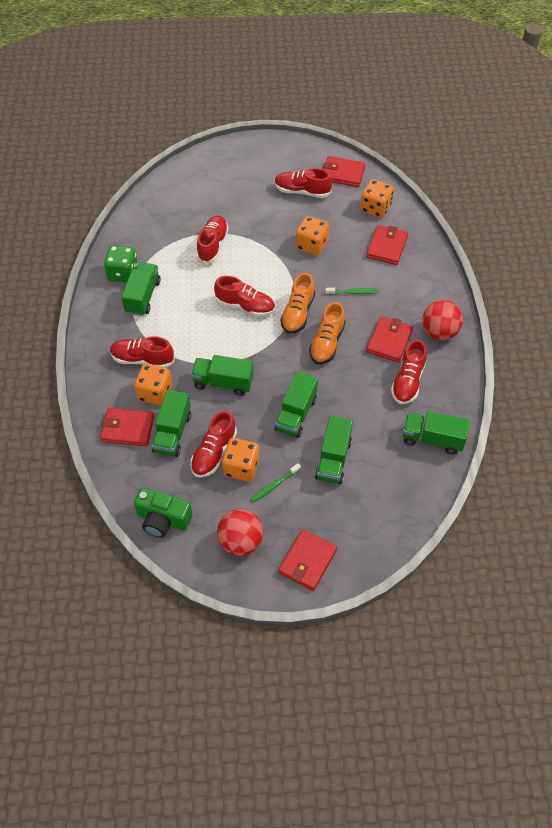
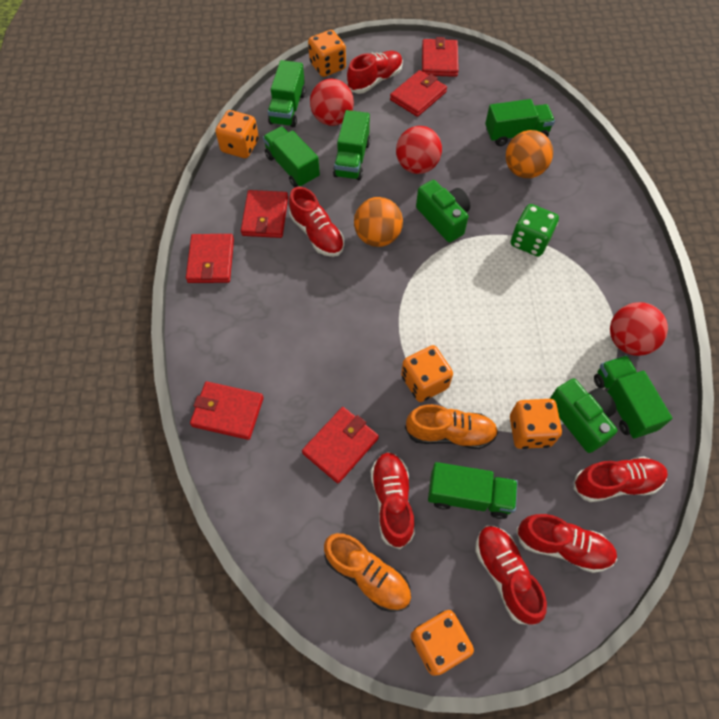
green camera: [134,488,193,538] = 1 -> [416,180,470,242] [550,379,617,453] = 2
green toothbrush: [250,463,301,503] [325,288,379,295] = 2 -> none = 0
orange ball: none = 0 -> [354,197,403,247] [506,130,553,178] = 2
orange dice: [134,364,172,405] [222,438,259,482] [296,216,329,256] [360,179,394,218] = 4 -> [215,110,259,158] [308,30,346,77] [401,345,453,402] [411,610,474,676] [510,399,562,449] = 5
red ball: [217,509,263,556] [422,300,463,340] = 2 -> [310,79,354,126] [396,126,442,174] [610,302,668,356] = 3
red wallet: [100,408,154,446] [278,529,337,591] [323,156,366,187] [366,225,408,265] [366,316,413,362] = 5 -> [186,234,234,283] [190,382,264,440] [241,190,288,238] [302,407,379,483] [390,70,447,117] [422,37,459,77] = 6

